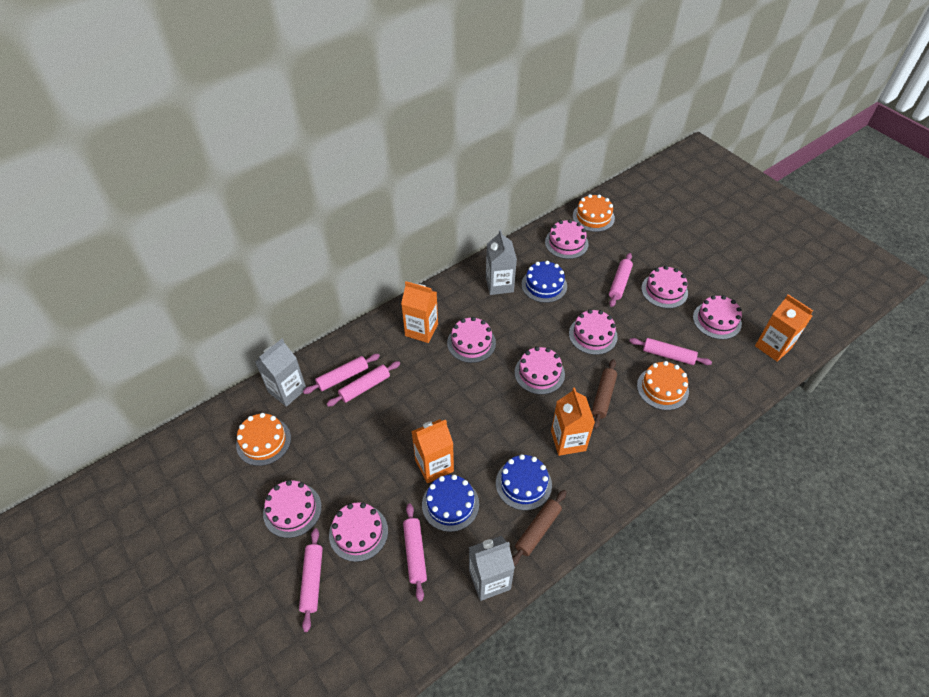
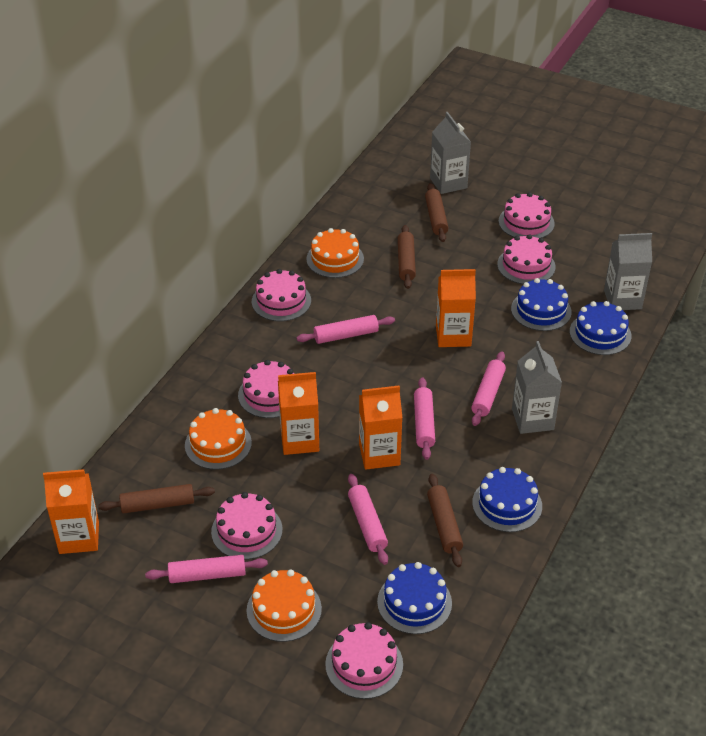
blue cake: [422,475,479,532] [496,454,552,510] [521,261,567,303] = 3 -> [377,562,452,634] [472,467,542,532] [511,278,572,331] [570,301,631,355] = 4
brown rolling pin: [512,490,566,566] [591,359,617,429] = 2 -> [98,484,215,513] [398,225,416,289] [425,183,448,242] [427,474,463,567] = 4
pink cake: [263,480,322,538] [329,502,388,562] [447,317,496,363] [515,346,565,394] [545,219,589,259] [569,309,618,355] [641,266,688,308] [693,295,742,339] = 8 -> [211,492,283,560] [238,360,294,418] [252,269,311,321] [325,622,403,699] [497,234,556,284] [499,192,555,238] = 6
pink rolling pin: [299,528,323,632] [303,354,380,394] [327,361,400,407] [403,503,427,601] [609,253,633,307] [629,338,712,365] = 6 -> [145,555,268,583] [297,315,395,344] [348,474,388,565] [414,377,435,460] [471,351,506,426] = 5

